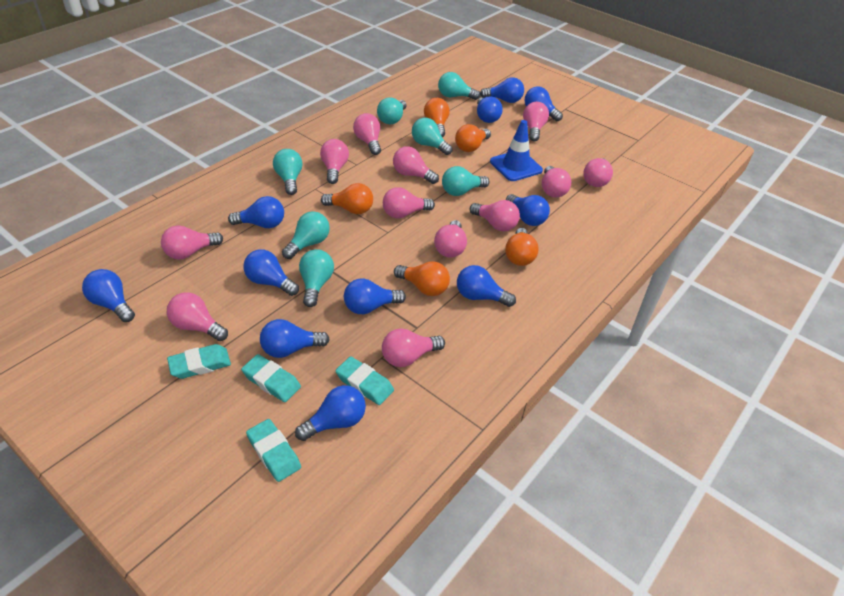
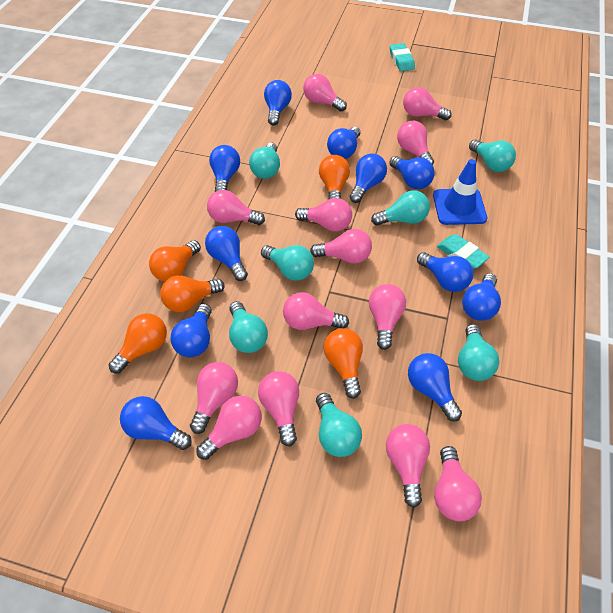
pink light bulb: [161,226,223,259] [167,292,228,341] [320,139,349,184] [353,113,381,155] [382,328,445,367] [383,187,435,219] [393,146,439,184] [434,220,467,258] [470,200,520,231] [523,102,549,141] [542,166,571,198] [583,158,613,187] = 12 -> [190,362,238,434] [196,396,262,460] [207,190,265,225] [258,371,299,446] [283,292,349,330] [295,198,352,232] [303,74,347,111] [310,229,372,264] [369,284,406,350] [386,424,430,508] [397,121,434,165] [403,87,452,121] [434,446,482,521] = 13
turquoise eraser: [167,344,231,379] [241,354,301,402] [246,419,301,482] [335,356,394,405] = 4 -> [390,43,415,71] [437,234,489,269] = 2

